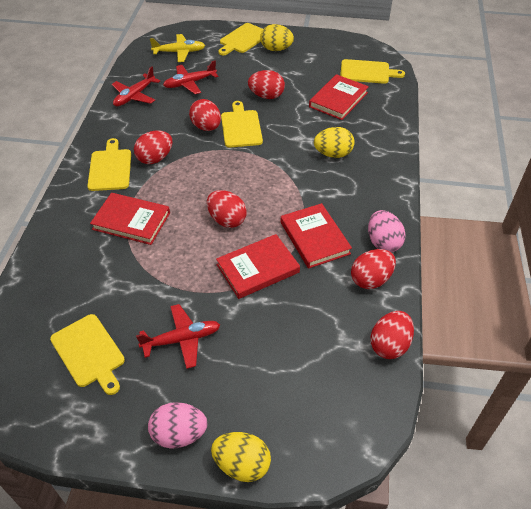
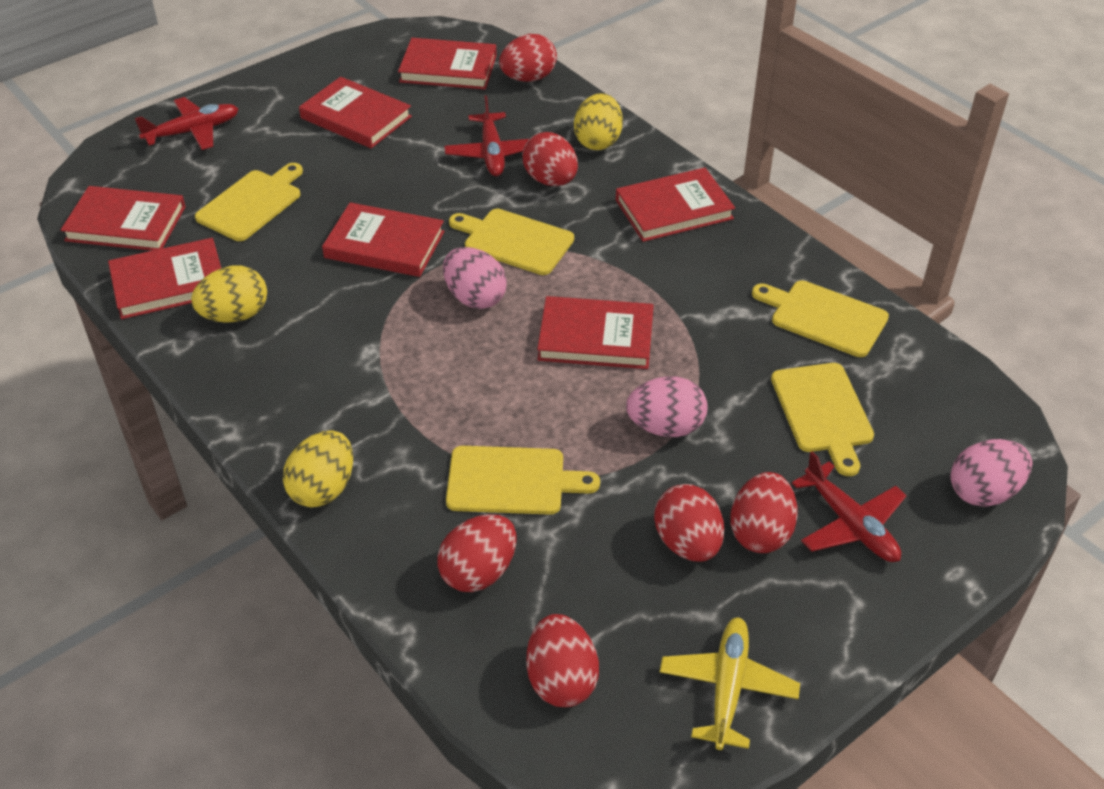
pink egg: [148,402,207,449] [368,210,406,252] = 2 -> [443,247,507,309] [626,376,708,437] [950,439,1032,507] = 3
red book: [90,193,170,245] [216,234,300,299] [281,203,352,269] [309,74,369,120] = 4 -> [61,186,186,251] [108,238,221,319] [299,77,412,148] [322,202,445,277] [398,38,497,89] [537,296,654,369] [616,168,735,242] = 7

